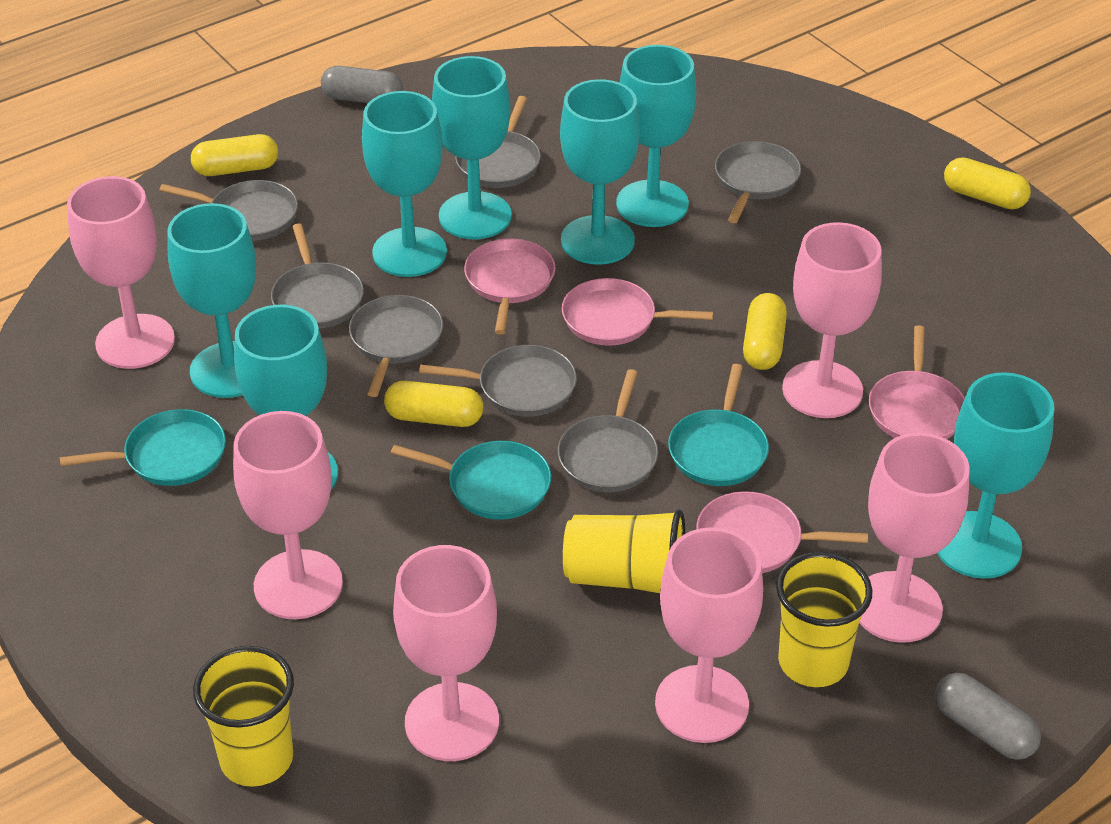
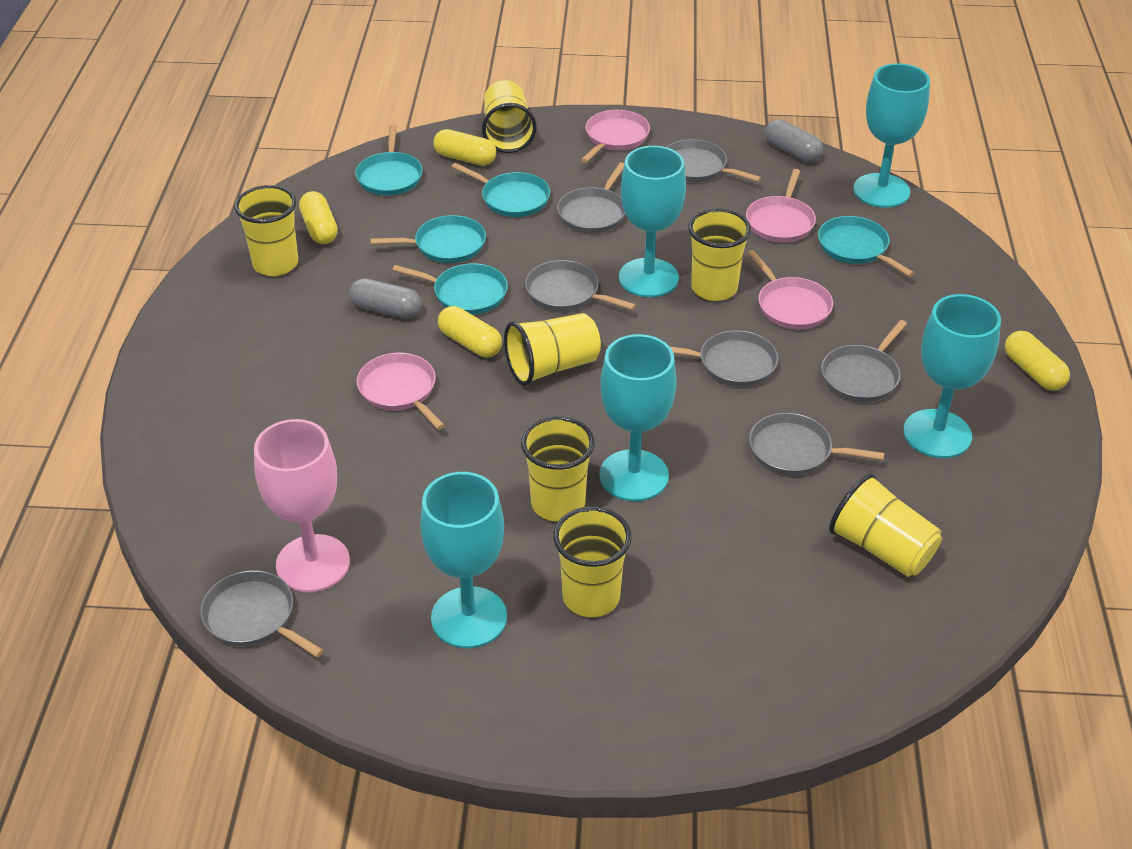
pink goblet: [67,176,175,369] [233,411,343,619] [393,545,499,761] [655,527,763,743] [782,222,882,418] [859,433,970,643] = 6 -> [254,419,350,592] = 1
turquoise goblet: [167,203,256,398] [234,305,338,490] [362,91,447,277] [432,56,512,240] [560,79,640,265] [616,45,696,227] [937,372,1054,579] = 7 -> [420,472,507,648] [599,334,677,501] [619,146,686,297] [853,63,930,208] [903,294,1001,458] = 5
turquoise pan: [60,409,226,486] [391,441,551,520] [668,364,769,486] = 3 -> [355,125,423,196] [370,215,486,263] [392,263,508,315] [452,163,550,217] [818,216,914,277] = 5
yellow cup: [193,646,294,787] [563,509,685,593] [776,552,872,687] = 3 -> [234,185,298,276] [482,80,537,153] [504,313,601,386] [521,416,595,521] [553,506,631,617] [688,208,751,301] [829,473,942,577] = 7

